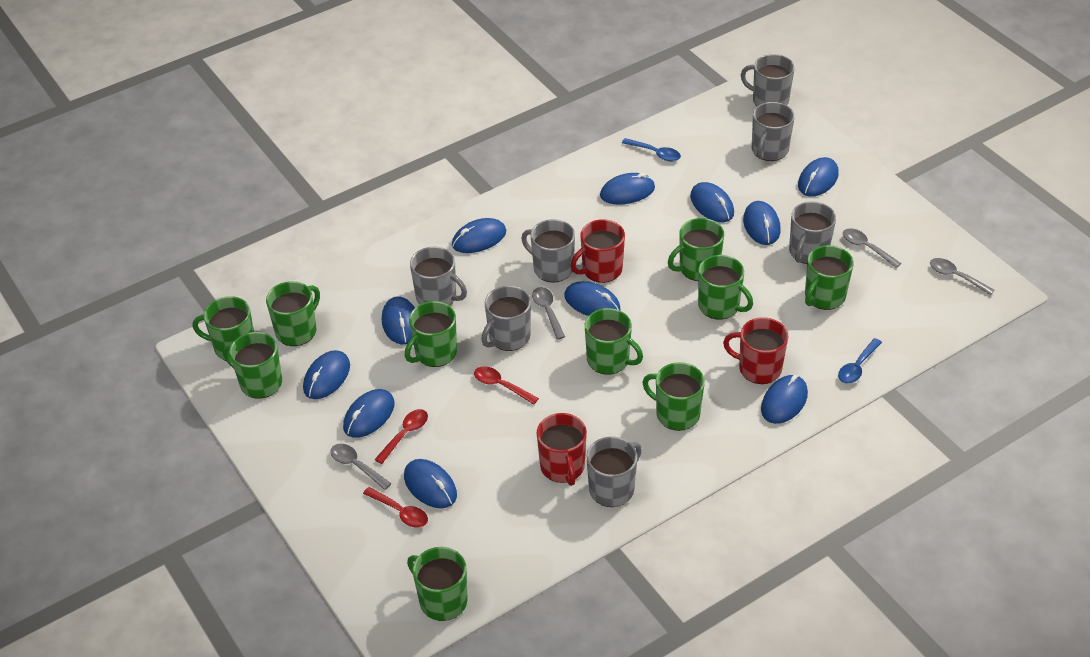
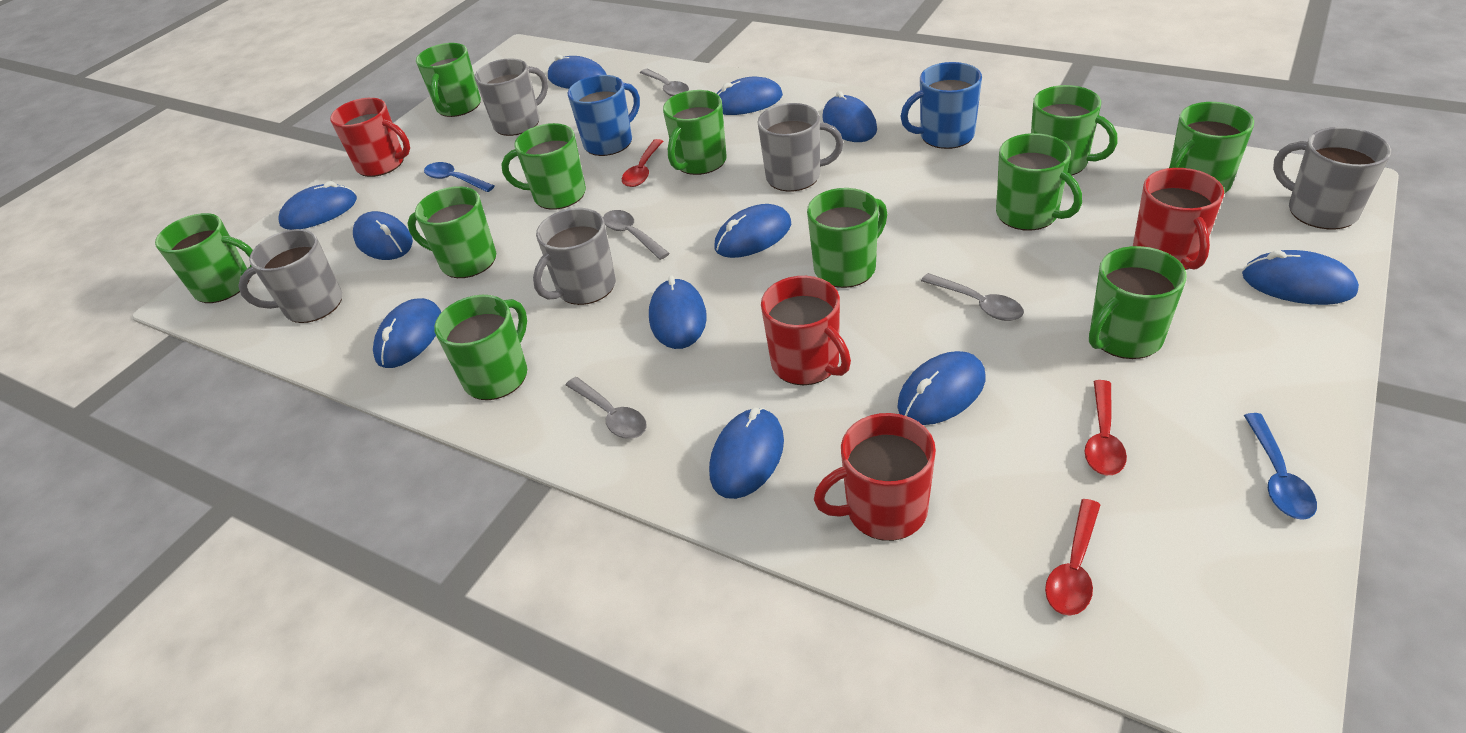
blue mug: none = 0 -> [568,75,640,156] [900,62,982,149] = 2
green mug: [193,296,254,361] [223,332,282,399] [266,281,320,346] [405,301,457,367] [407,547,468,621] [585,308,643,375] [643,362,705,431] [668,218,724,281] [698,255,753,319] [805,245,854,310] = 10 -> [155,213,253,303] [407,186,496,278] [416,43,481,117] [434,295,527,400] [501,123,586,210] [663,90,727,175] [807,188,887,288] [996,133,1082,231] [1031,85,1118,175] [1089,246,1187,359] [1169,102,1254,194] = 11
grey mug: [410,247,467,306] [481,286,531,351] [521,219,575,283] [587,437,642,507] [741,54,795,106] [752,102,795,161] [789,201,836,264] = 7 -> [238,229,342,323] [474,58,548,136] [533,208,616,305] [758,103,843,192] [1273,127,1391,229] = 5
red mug: [537,413,587,486] [571,219,625,283] [723,317,788,384] = 3 -> [330,98,410,177] [761,276,851,385] [814,413,936,541] [1133,168,1224,270] = 4

